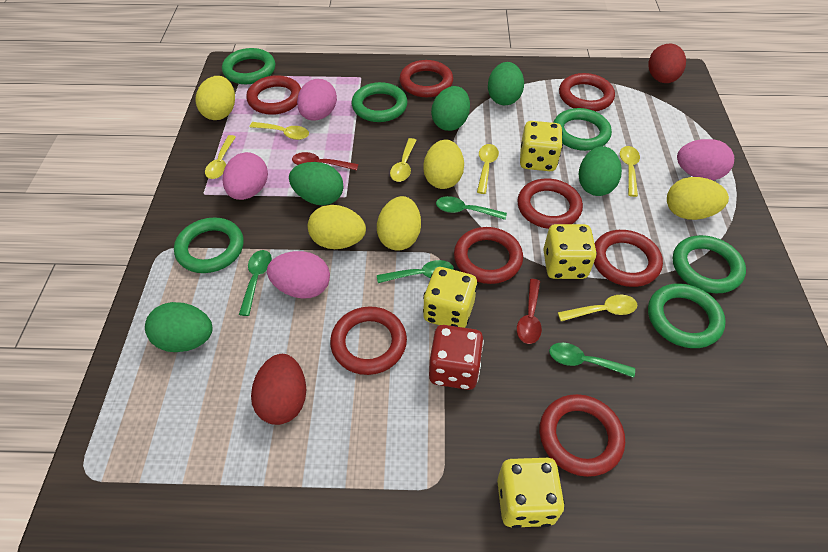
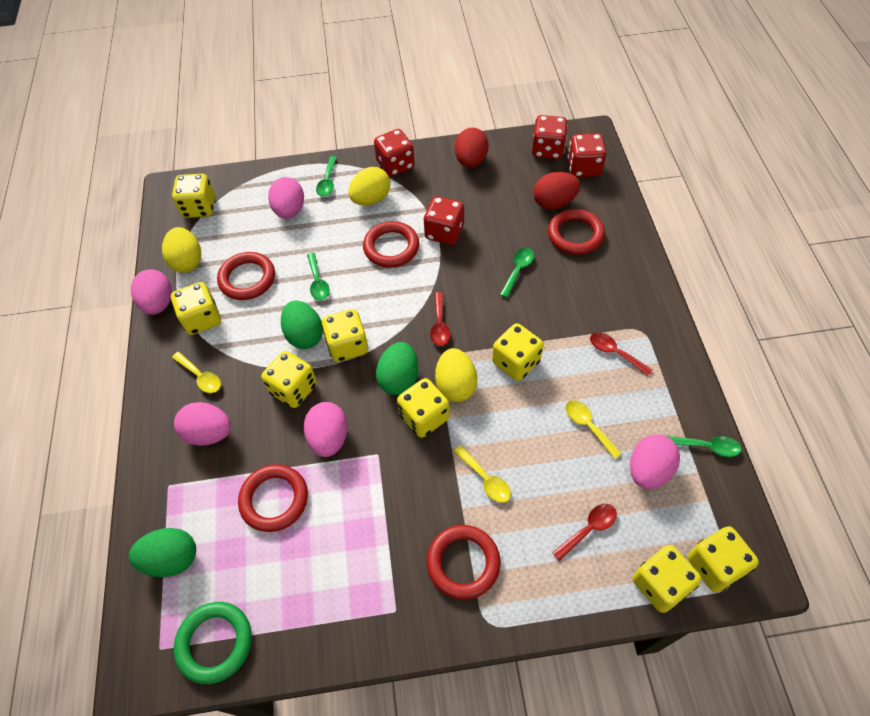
green egg: [145,302,213,352] [289,162,343,205] [431,86,470,131] [488,62,524,105] [579,146,622,196] = 5 -> [129,528,196,577] [281,300,323,349] [376,342,418,395] = 3
green ring: [174,217,244,273] [222,48,275,84] [351,82,408,122] [553,108,612,151] [648,284,726,348] [673,235,746,293] = 6 -> [174,602,252,684] = 1
pink egg: [223,152,268,200] [267,251,330,299] [297,79,337,121] [677,139,734,180] = 4 -> [131,269,172,315] [174,402,231,446] [268,177,304,219] [304,402,348,457] [630,434,680,489] = 5
red dice: [429,325,484,390] = 1 -> [374,129,415,177] [423,196,464,245] [532,115,568,159] [567,133,606,177] = 4
red ring: [246,75,301,115] [330,306,407,375] [399,60,453,97] [454,227,523,284] [517,179,583,229] [539,394,625,477] [559,73,615,112] [594,230,663,287] = 8 -> [217,252,275,300] [238,464,308,532] [363,221,419,268] [427,525,501,600] [548,209,605,255] = 5
red spoon: [292,152,359,171] [517,279,542,344] = 2 -> [430,292,451,346] [552,504,617,561] [590,332,652,376] = 3
yellow dice: [423,267,477,328] [497,458,565,528] [520,121,563,171] [543,224,597,279] = 4 -> [171,282,221,335] [172,174,215,218] [261,351,317,408] [322,309,368,362] [397,378,449,438] [492,323,544,381] [632,545,702,613] [688,526,759,592] = 8
yellow egg: [195,76,235,120] [308,205,366,249] [377,196,421,251] [423,139,464,189] [667,177,729,220] = 5 -> [162,227,201,273] [348,167,390,206] [435,348,477,402] = 3
yellow spoon: [205,135,236,179] [250,122,309,140] [390,138,417,182] [477,144,499,194] [557,295,637,321] [620,146,640,197] = 6 -> [172,352,221,393] [454,445,511,503] [566,400,622,459] = 3

